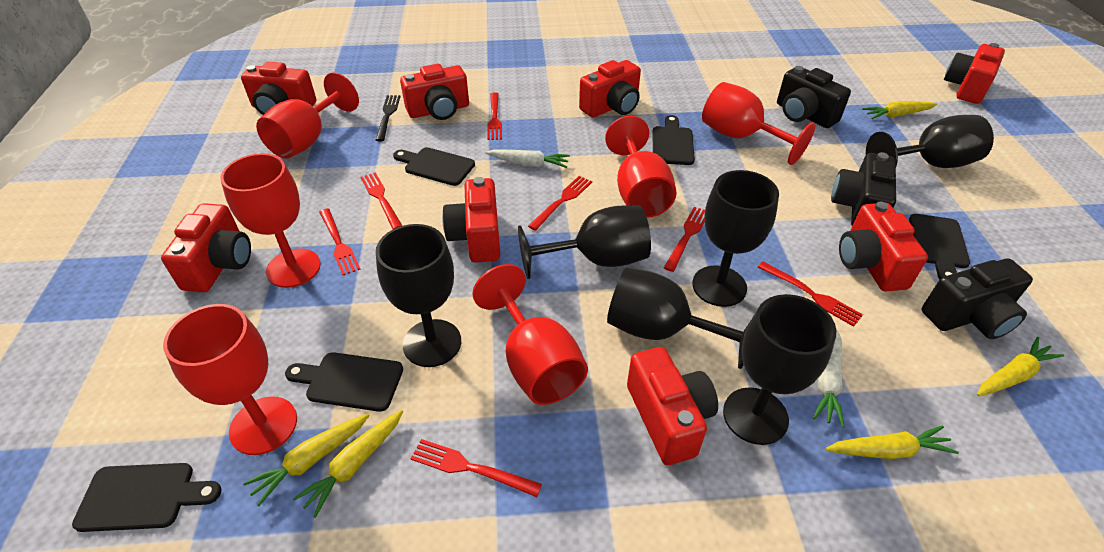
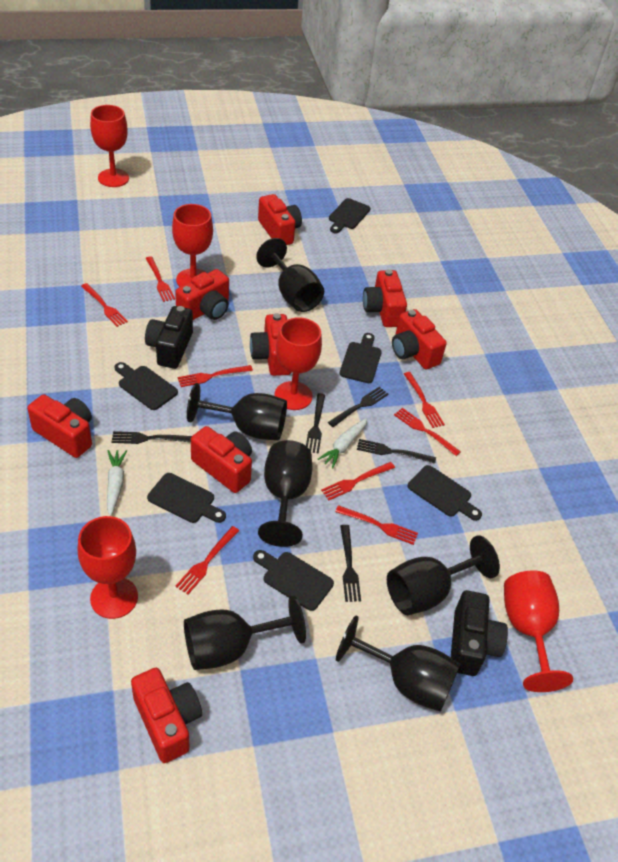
black camera: [777,66,851,128] [831,152,896,226] [922,258,1033,339] = 3 -> [145,306,193,369] [451,590,508,676] = 2
black cutting board: [72,463,221,532] [285,352,403,412] [393,147,475,186] [652,115,695,165] [909,214,970,280] = 5 -> [114,362,178,410] [147,473,226,523] [253,550,334,611] [329,198,371,233] [340,333,382,383] [408,465,482,521] = 6
black fork: [376,95,401,141] = 1 -> [112,431,192,444] [306,393,325,454] [328,387,388,427] [340,525,361,602] [357,439,436,464] = 5
red fork: [319,208,361,275] [360,172,402,229] [411,439,542,497] [487,92,502,140] [528,176,592,231] [664,207,705,272] [758,262,863,327] = 7 -> [81,283,128,327] [145,256,175,302] [175,526,239,594] [178,365,253,387] [321,462,395,500] [335,505,418,545] [394,408,461,456] [404,372,445,428] = 8
red goblet: [163,304,297,455] [221,153,321,288] [256,73,359,159] [473,264,588,405] [605,116,677,218] [702,82,816,165] = 6 -> [78,516,138,619] [90,105,129,187] [172,204,213,287] [274,317,322,410] [504,570,573,692] = 5
yellow carrot: [243,414,370,507] [293,410,403,518] [826,426,959,459] [862,101,937,119] [977,337,1064,396] = 5 -> none = 0

